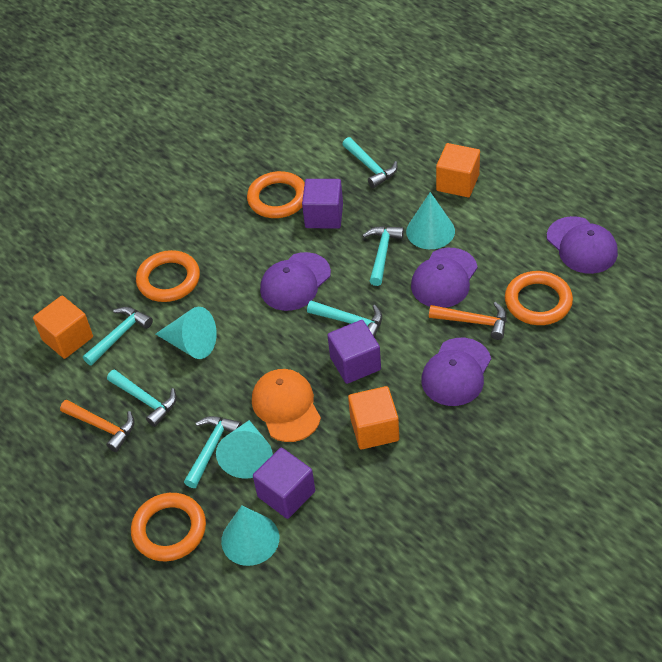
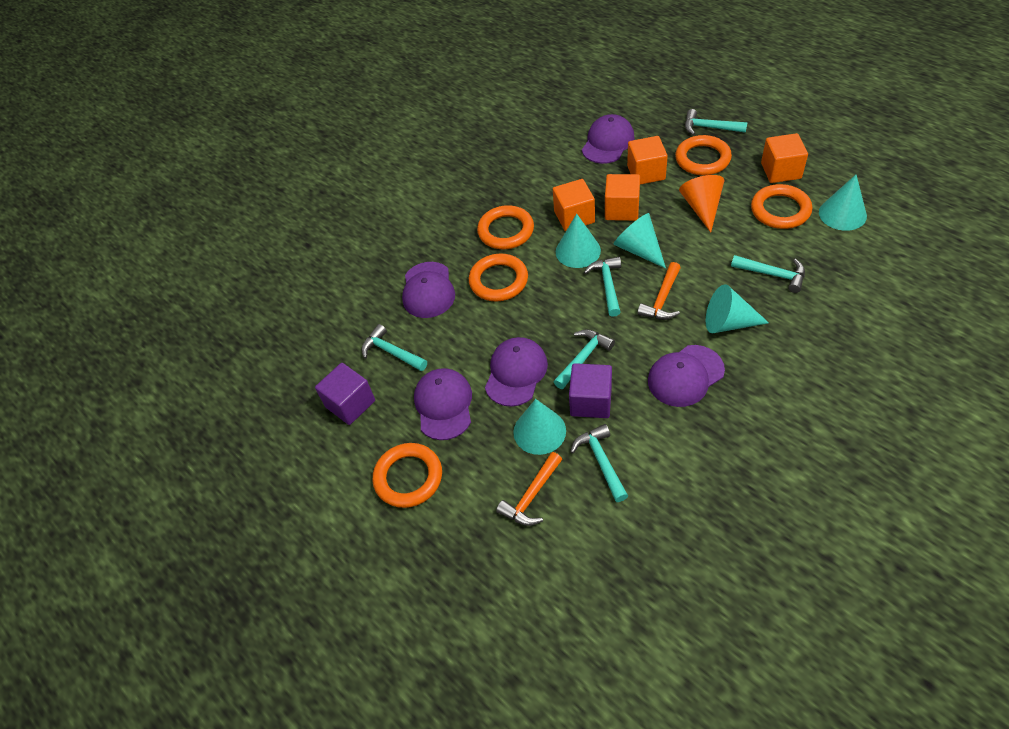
orange cap: [252,369,321,442] = 1 -> none = 0
orange cone: none = 0 -> [679,175,724,233] = 1
orange cube: [33,296,93,359] [348,386,399,449] [436,143,480,197] = 3 -> [553,179,595,231] [605,174,640,221] [627,136,668,184] [761,133,808,183] = 4
orange ring: [131,493,206,561] [136,250,200,302] [247,171,305,218] [505,271,573,325] = 4 -> [372,443,442,508] [469,254,528,301] [477,205,534,249] [675,135,732,175] [751,184,812,229] = 5
purple cap: [260,252,331,311] [411,248,478,308] [421,338,491,406] [547,216,618,274] = 4 -> [402,262,455,318] [414,368,472,440] [485,337,548,407] [582,114,634,164] [648,345,725,407] = 5
purple cube: [253,448,315,519] [302,179,343,229] [327,320,381,384] = 3 -> [315,363,375,425] [569,363,612,418] = 2
turquoise cone: [156,307,217,359] [216,420,273,479] [221,506,279,566] [406,192,455,249] = 4 -> [513,399,566,455] [556,214,601,268] [614,213,666,268] [706,284,769,333] [819,175,867,231] = 5

